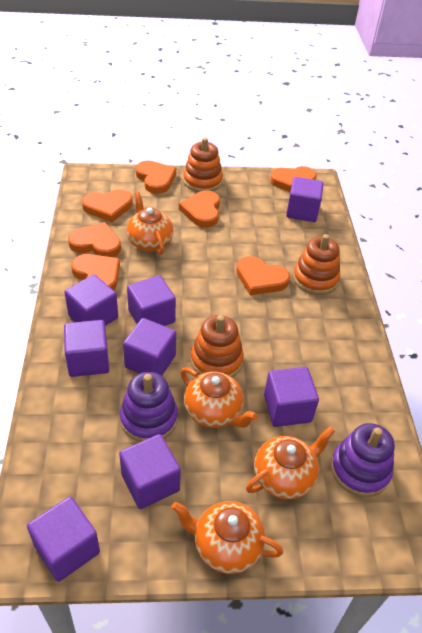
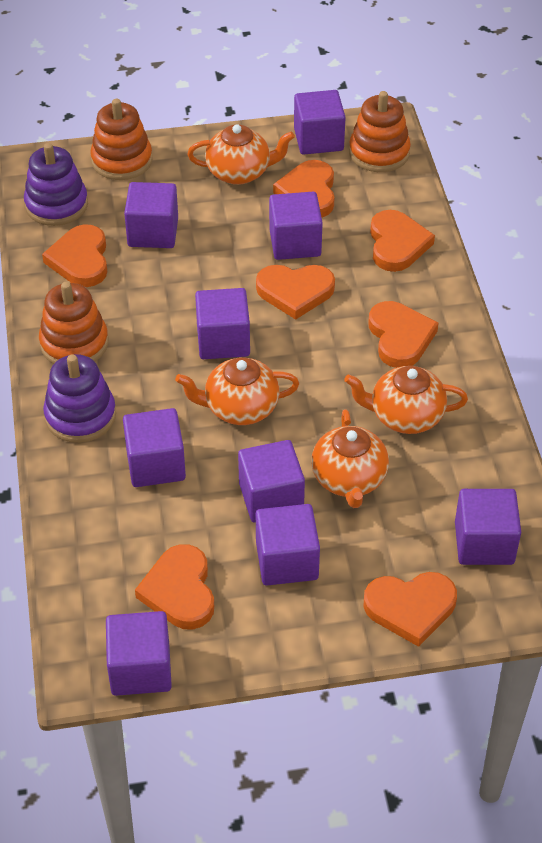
purple cube: [27,497,100,582] [64,274,118,326] [64,320,109,377] [119,434,181,509] [123,318,176,376] [127,275,176,326] [264,367,319,427] [286,177,324,222] = 8 -> [106,611,172,696] [123,408,186,487] [124,182,178,248] [195,288,250,359] [238,440,305,523] [256,504,320,586] [269,192,323,260] [294,90,346,155] [455,489,521,565] = 9

